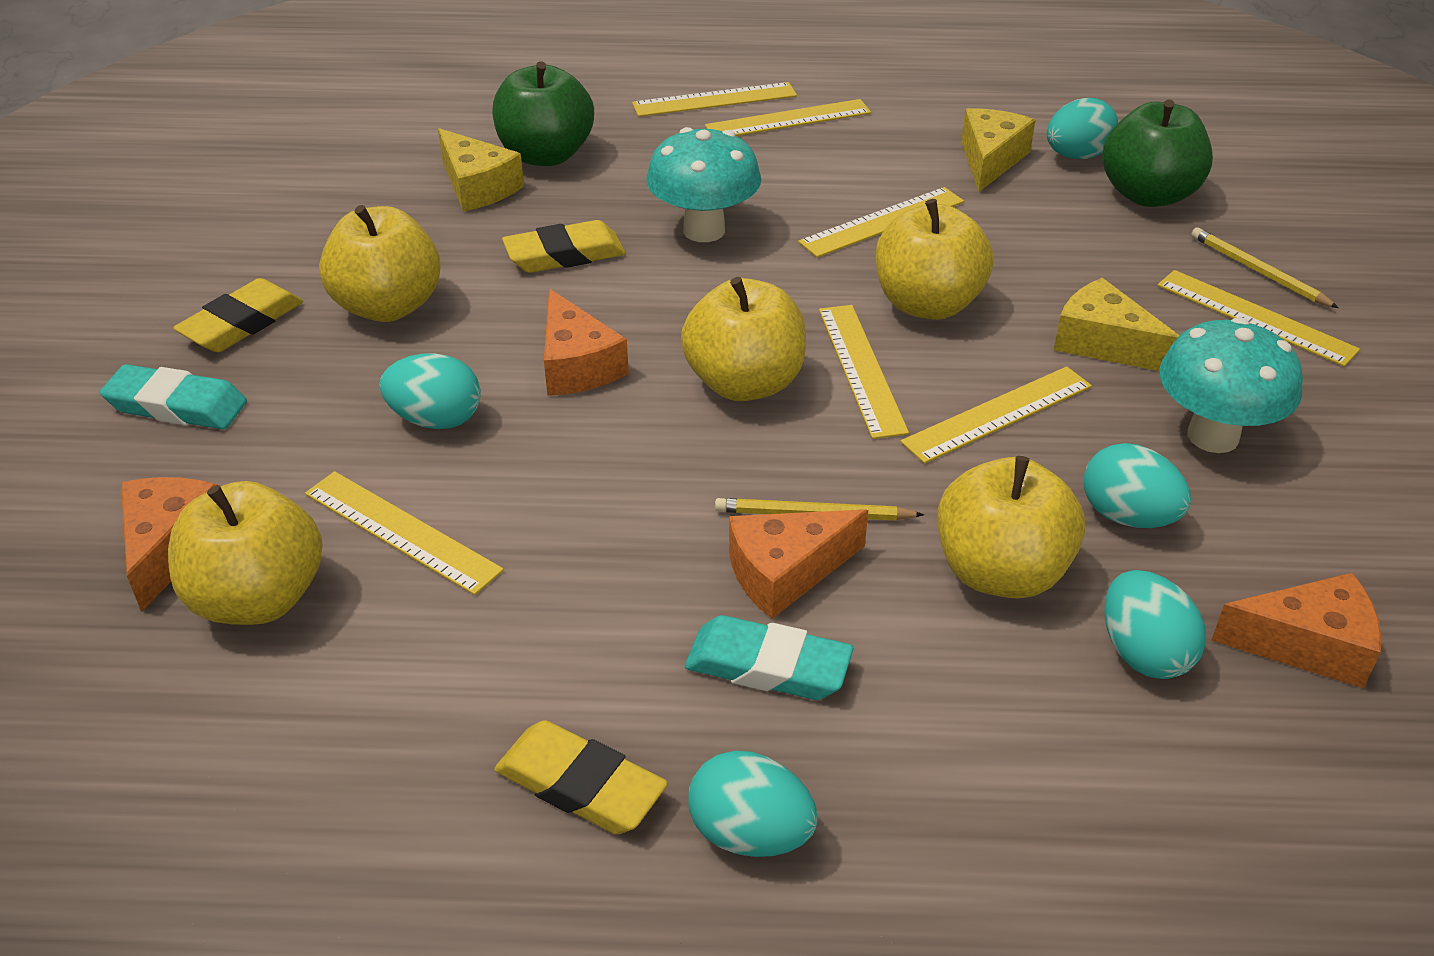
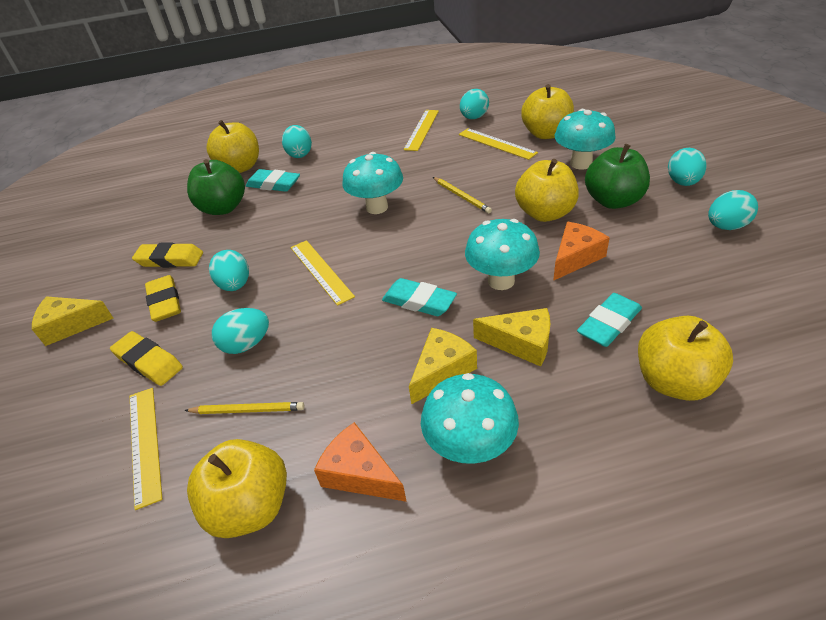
orange cheese: [121,477,218,612] [544,289,629,396] [729,509,868,619] [1211,573,1381,688] = 4 -> [314,422,407,502] [553,222,610,281] = 2
turquoise egg: [380,353,481,429] [688,751,818,857] [1047,98,1118,159] [1084,443,1191,528] [1105,570,1206,679] = 5 -> [209,250,249,291] [212,308,269,354] [282,125,312,158] [460,89,489,119] [668,148,707,186] [708,190,758,230] = 6
turquoise eraser: [100,364,247,429] [685,615,853,700] = 2 -> [246,169,300,192] [382,278,457,316] [577,293,642,347] = 3
turquoise mushroom: [646,127,761,242] [1159,317,1303,453] = 2 -> [342,152,403,214] [421,373,519,464] [465,219,540,290] [555,109,616,170] = 4
yellow ruler: [305,471,504,595] [632,82,797,117] [705,99,871,136] [798,187,964,257] [819,305,909,439] [900,366,1092,464] [1157,270,1360,367] = 7 -> [130,388,163,510] [290,240,355,306] [404,110,439,151] [459,128,538,160] = 4

